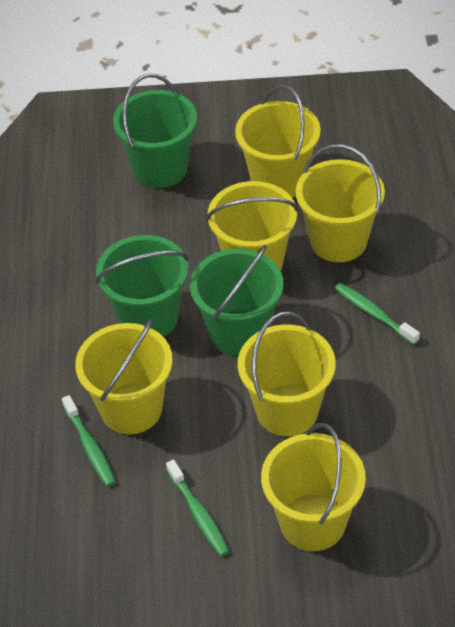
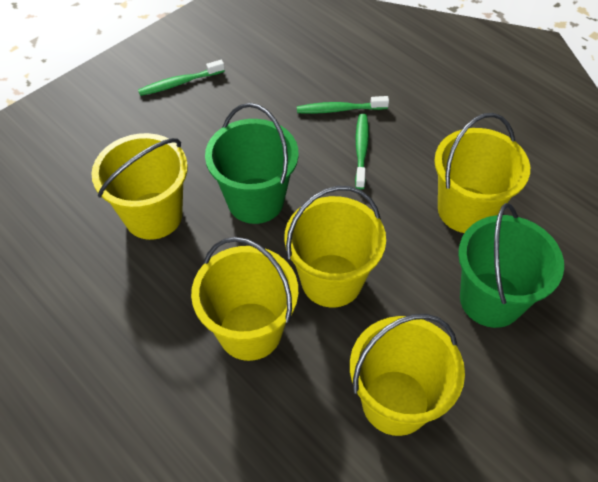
green bucket: [95,235,189,337] [113,74,197,188] [190,245,283,356] = 3 -> [205,103,298,224] [458,203,564,328] = 2
yellow bucket: [75,319,173,434] [206,181,299,271] [235,85,321,197] [238,312,336,437] [261,423,366,551] [296,144,385,262] = 6 -> [91,133,188,240] [191,237,298,361] [284,186,386,307] [350,314,465,436] [434,113,530,233] = 5

